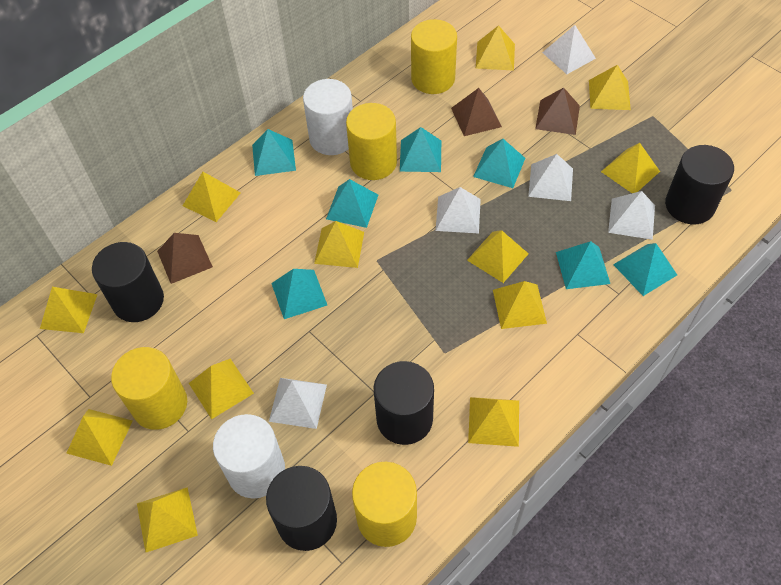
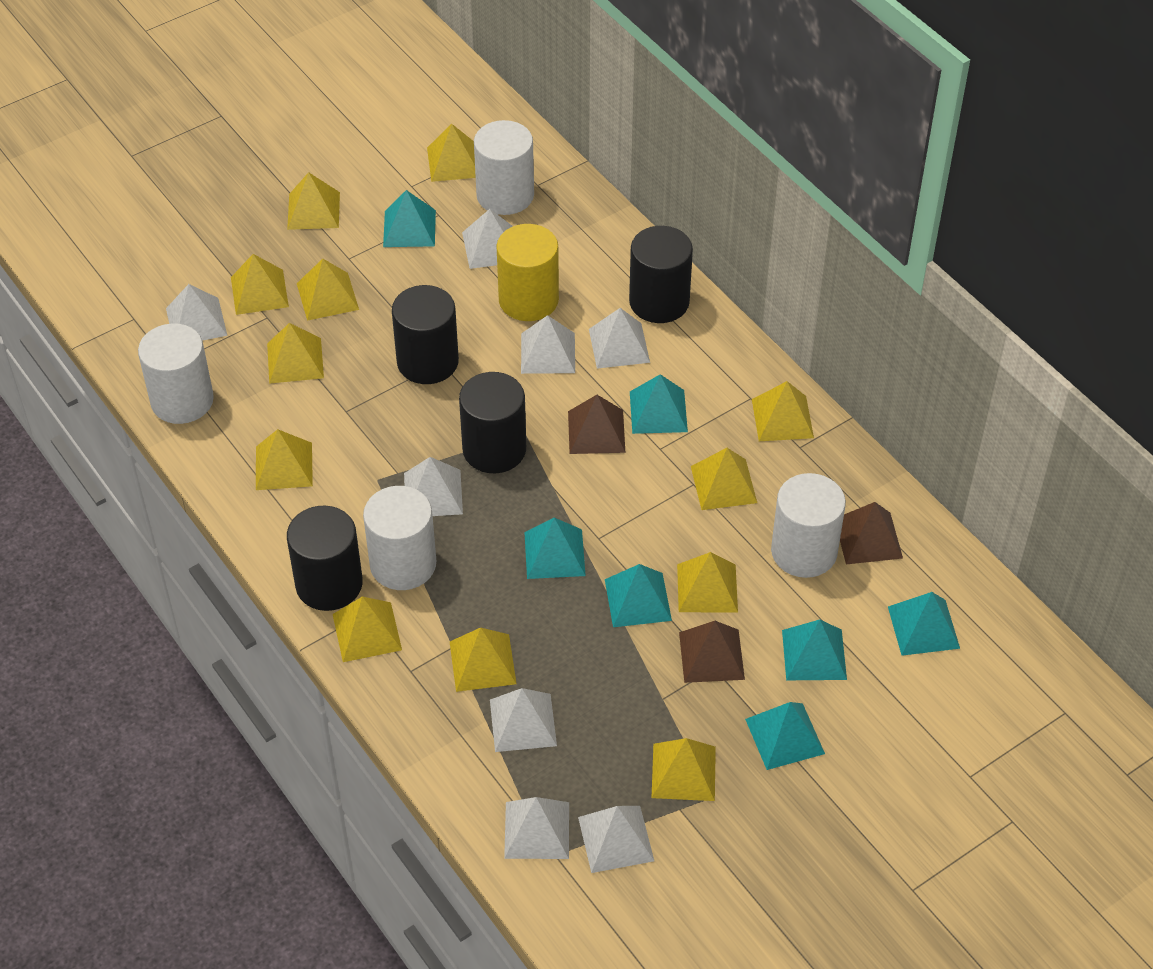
white cylinder: [213,414,285,499] [303,79,353,155] = 2 -> [138,323,214,424] [363,486,436,590] [474,120,534,215] [771,473,846,578] = 4
white pyramid: [269,378,327,429] [435,187,481,233] [528,154,573,201] [542,25,596,74] [608,191,655,240] = 5 -> [166,284,227,341] [404,457,463,516] [462,209,513,269] [490,688,557,752] [504,797,569,859] [521,315,575,374] [578,806,654,873] [589,308,650,369] = 8
yellow cylinder: [111,347,187,430] [346,103,397,180] [352,462,417,547] [411,19,457,94] = 4 -> [496,224,559,321] = 1

